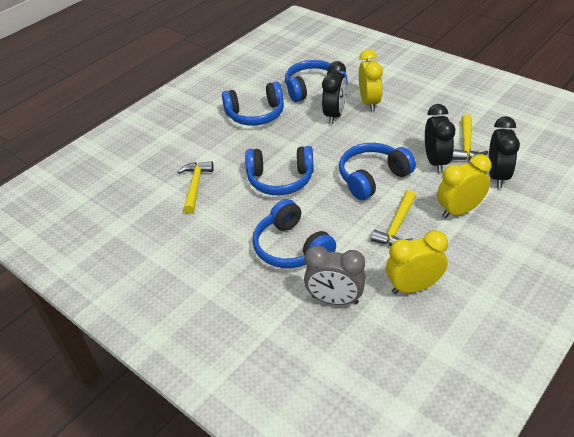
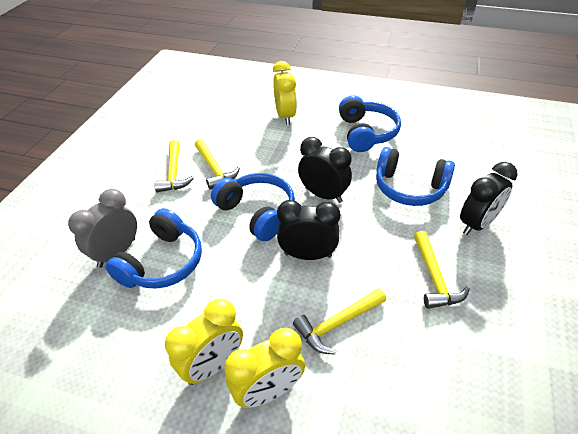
blue headphones: [222,81,284,126] [245,146,314,195] [253,199,336,268] [285,60,348,102] [339,143,416,200] = 5 -> [105,208,202,289] [211,173,295,241] [339,95,401,152] [376,147,455,206] = 4
yellow hammer: [177,161,214,214] [371,190,416,246] [452,114,488,160] = 3 -> [154,140,194,192] [195,139,240,190] [293,288,386,355] [414,231,470,309] = 4

